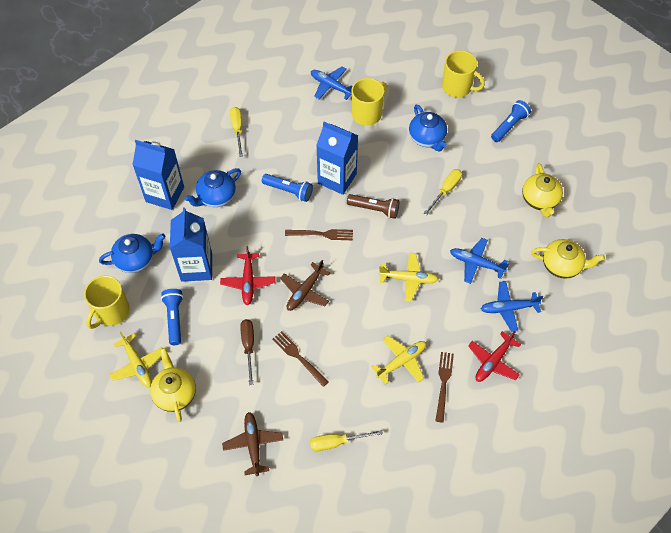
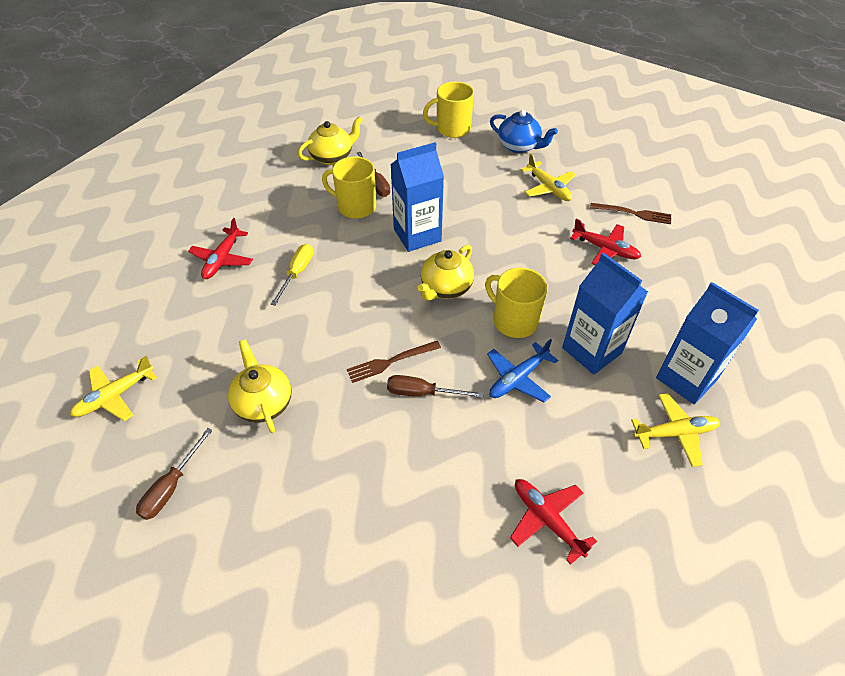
blue flashlight: [161,289,183,345] [262,174,313,202] [491,100,531,142] = 3 -> none = 0
blue plane: [311,66,352,100] [450,238,509,284] [481,281,543,332] = 3 -> [487,339,558,402] = 1
blue teapot: [99,233,166,273] [185,168,241,207] [409,105,447,152] = 3 -> [490,110,558,153] = 1
brown flashlight: [347,194,399,219] = 1 -> none = 0
brown fork: [272,331,329,387] [285,229,353,240] [435,352,454,423] = 3 -> [347,341,441,383] [590,203,671,224] = 2
brown plane: [222,412,283,476] [280,260,330,311] = 2 -> none = 0
brown screwdriver: [240,319,254,385] = 1 -> [136,428,213,520] [357,152,390,197] [387,375,484,398] = 3
red plane: [220,246,275,305] [468,331,521,382] = 2 -> [188,218,253,279] [510,479,597,565] [570,219,641,265] = 3
yellow screwdriver: [230,107,243,157] [310,430,383,451] [424,169,462,215] = 3 -> [271,244,313,306] = 1

